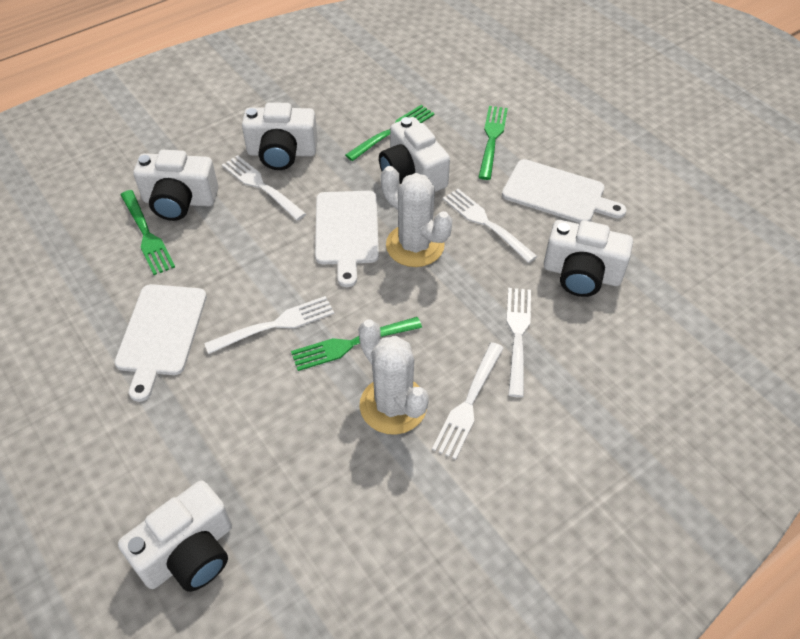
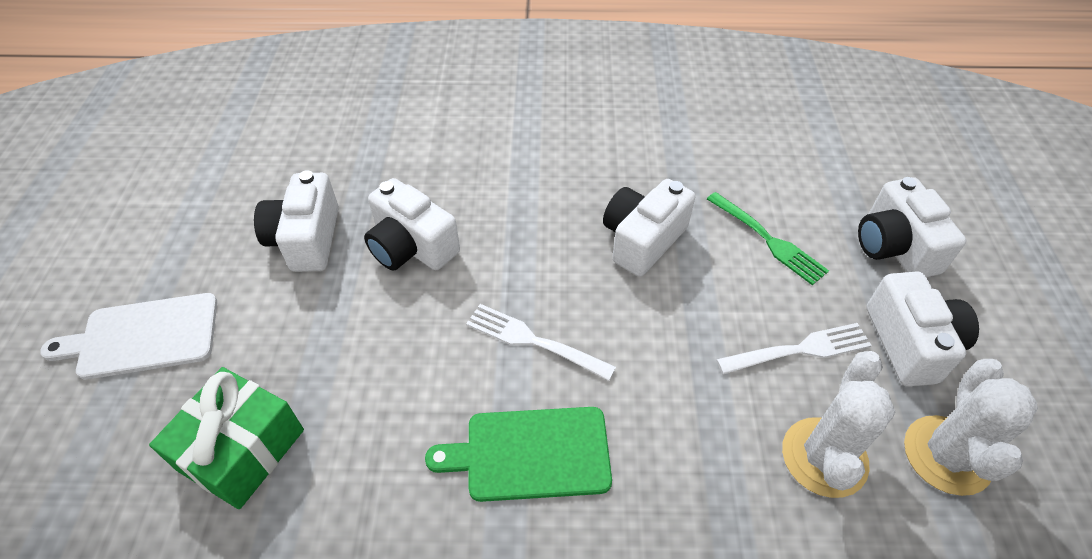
green cutting board: none = 0 -> [425,407,612,502] = 1
green fork: [121,190,175,275] [291,317,422,371] [345,105,435,161] [478,106,508,180] = 4 -> [707,192,829,285] = 1
green gift: none = 0 -> [149,367,304,509] = 1
white cutting board: [114,284,207,402] [315,191,379,287] [502,159,626,223] = 3 -> [40,293,217,379] = 1
white fork: [204,296,334,354] [222,155,306,221] [432,342,504,460] [443,189,537,263] [507,288,531,397] = 5 -> [466,304,616,381] [716,323,872,374] = 2

